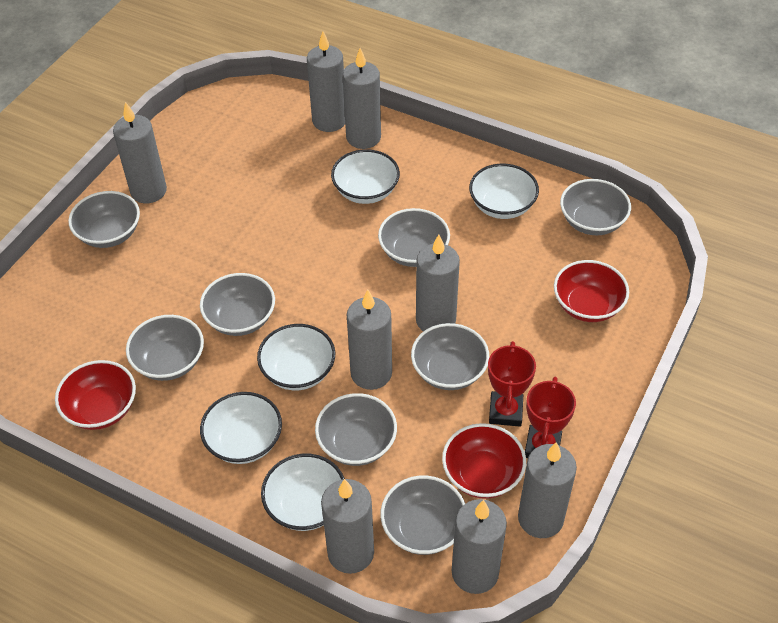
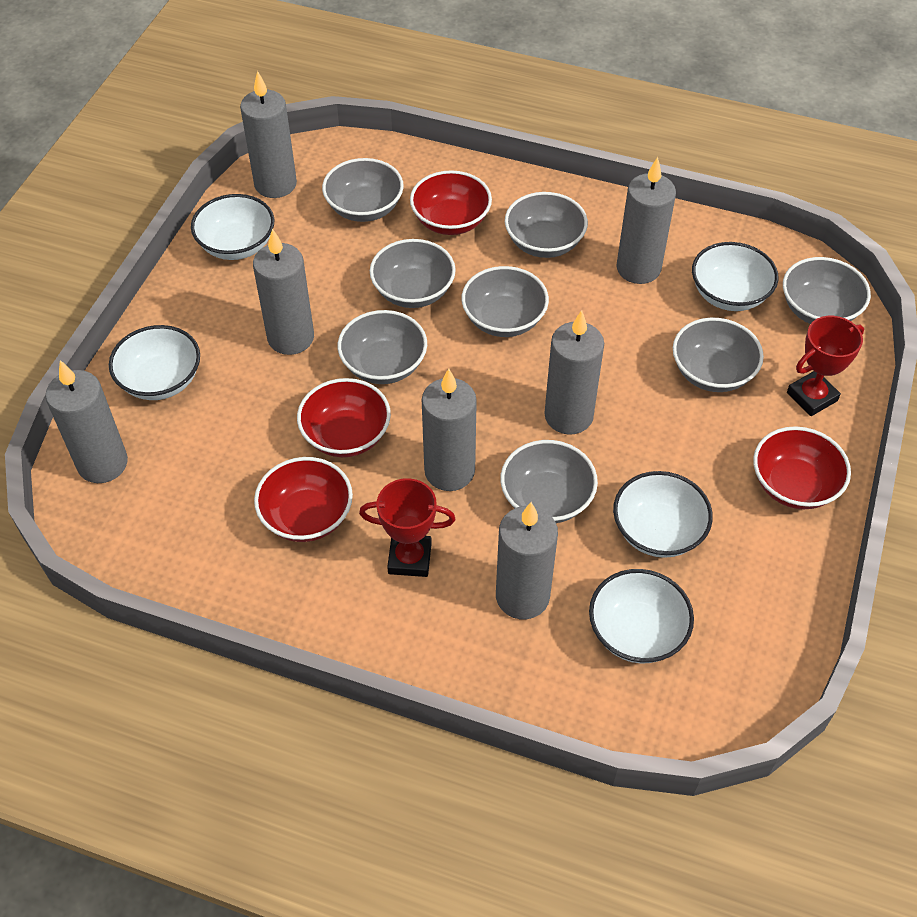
grey candle: [113,102,167,203] [307,31,345,132] [321,479,374,574] [343,48,381,149] [347,290,392,390] [416,235,460,331] [452,499,507,594] [518,442,577,538] = 8 -> [45,360,128,483] [240,71,297,198] [253,228,314,355] [422,368,477,491] [496,502,558,619] [544,310,604,435] [616,157,676,284] = 7
red bowl: [55,360,136,430] [442,423,526,499] [554,260,629,322] = 3 -> [254,457,353,542] [297,378,391,457] [410,170,492,235] [753,426,851,509] = 4

